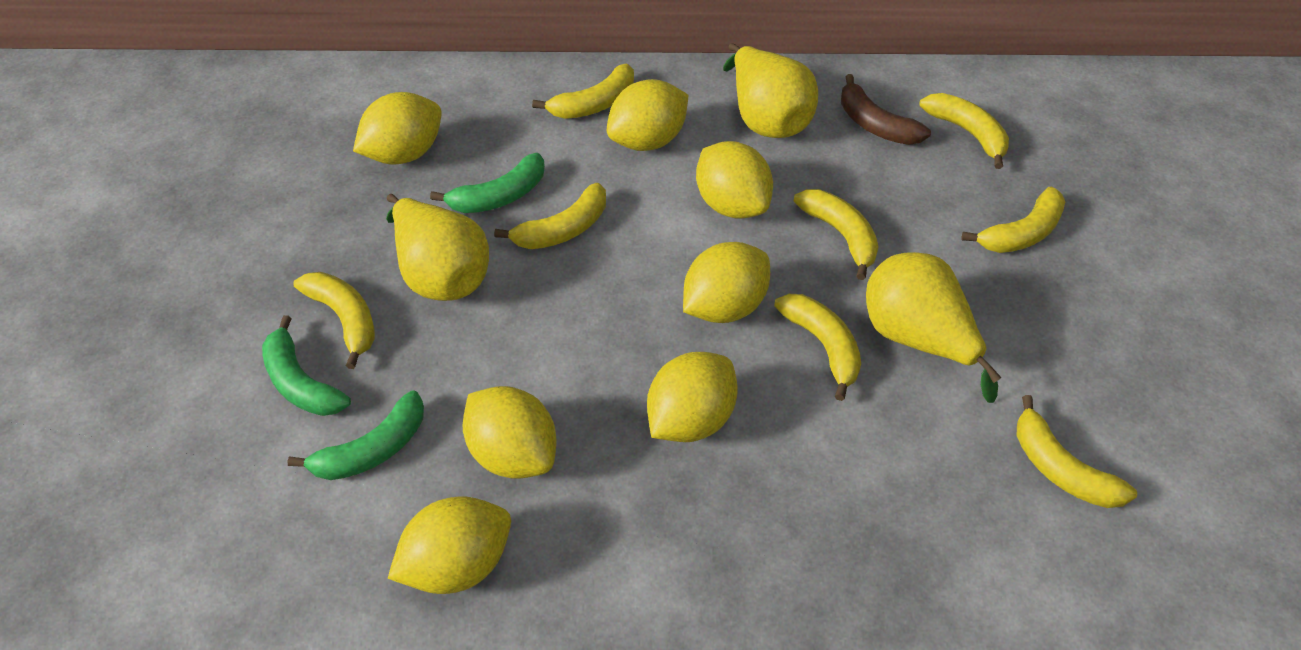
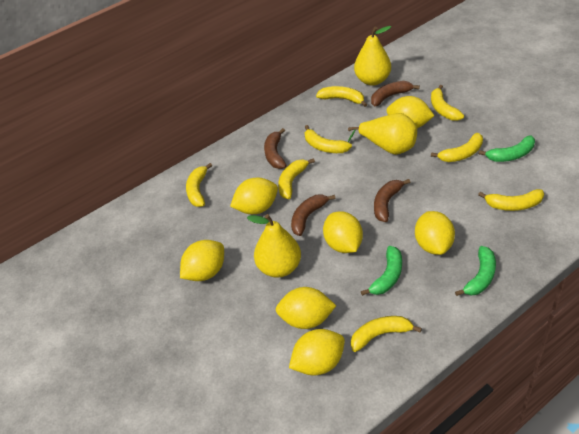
brown banana: [841,74,931,145] = 1 -> [264,128,287,169] [291,194,336,236] [371,81,420,106] [374,179,410,222] = 4

